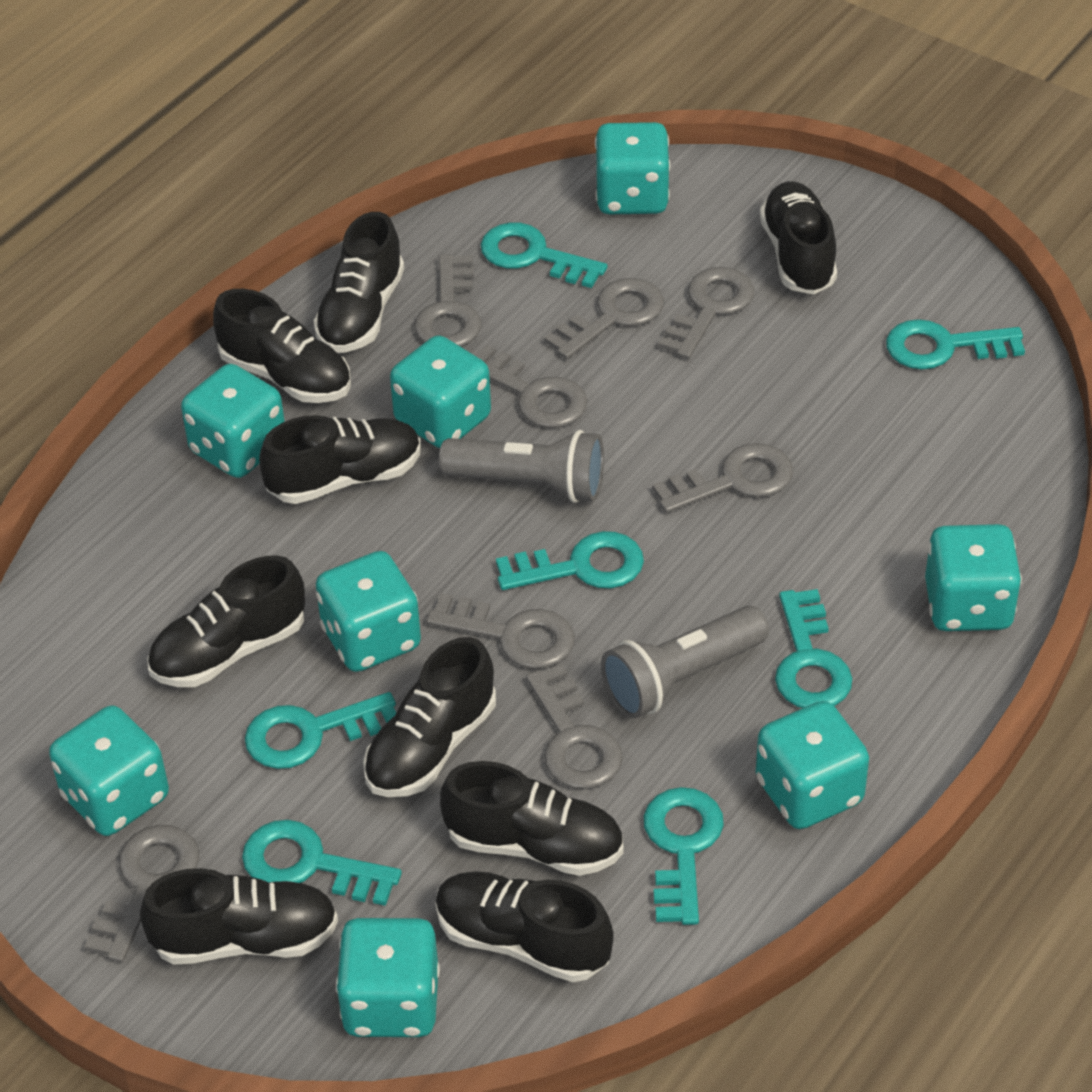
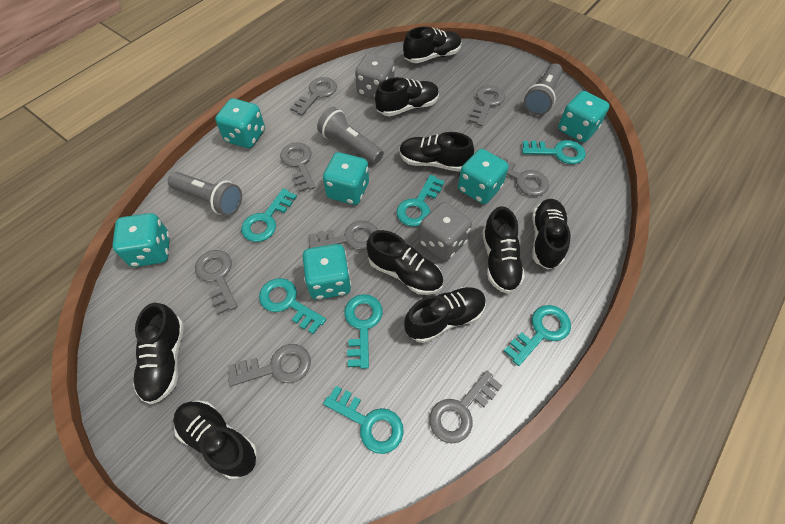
grey dice: none = 0 -> [355,53,395,99] [419,202,472,261] = 2
grey flashlight: [439,430,604,503] [601,606,769,718] = 2 -> [168,172,242,216] [317,107,384,164] [524,63,563,115] = 3
turquoise dice: [49,705,169,836] [181,364,285,478] [316,551,421,672] [336,918,440,1037] [390,335,491,448] [595,122,670,214] [756,701,869,829] [925,524,1022,631] = 8 -> [112,213,170,267] [215,98,265,148] [303,244,351,300] [323,152,369,205] [458,149,509,204] [558,91,610,142] = 6

